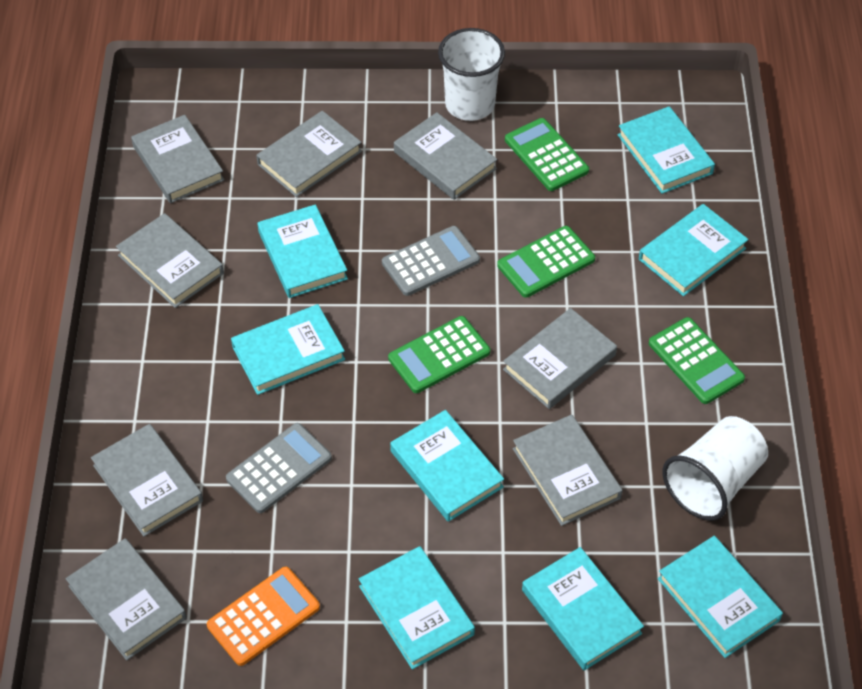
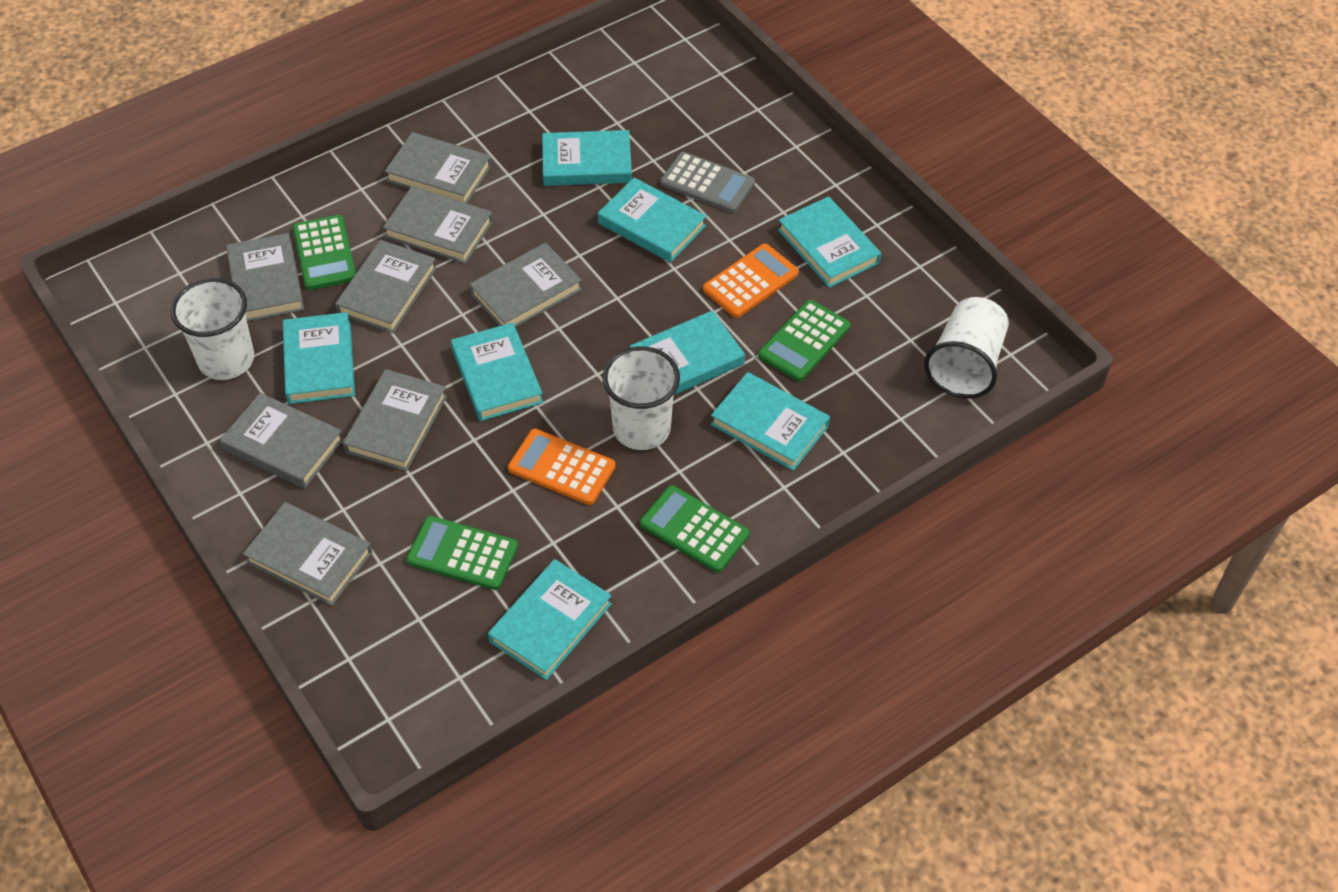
grey calculator: [226,423,332,513] [382,226,480,296] = 2 -> [660,152,755,213] = 1
orange calculator: [207,567,320,666] = 1 -> [508,429,616,505] [703,244,799,318] = 2
white cup: [438,28,505,121] [662,416,768,521] = 2 -> [171,278,254,380] [603,346,680,450] [924,297,1009,398] = 3

